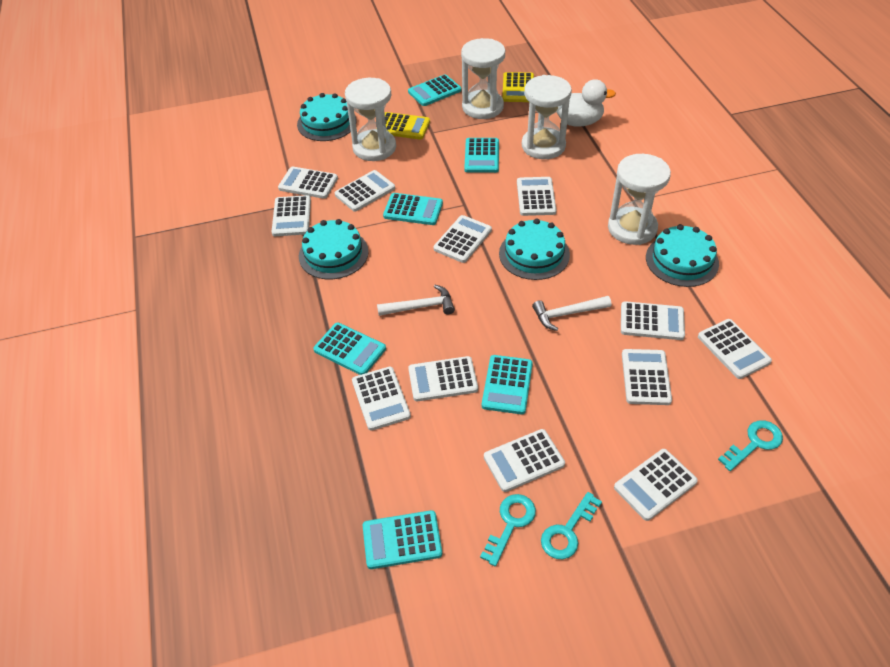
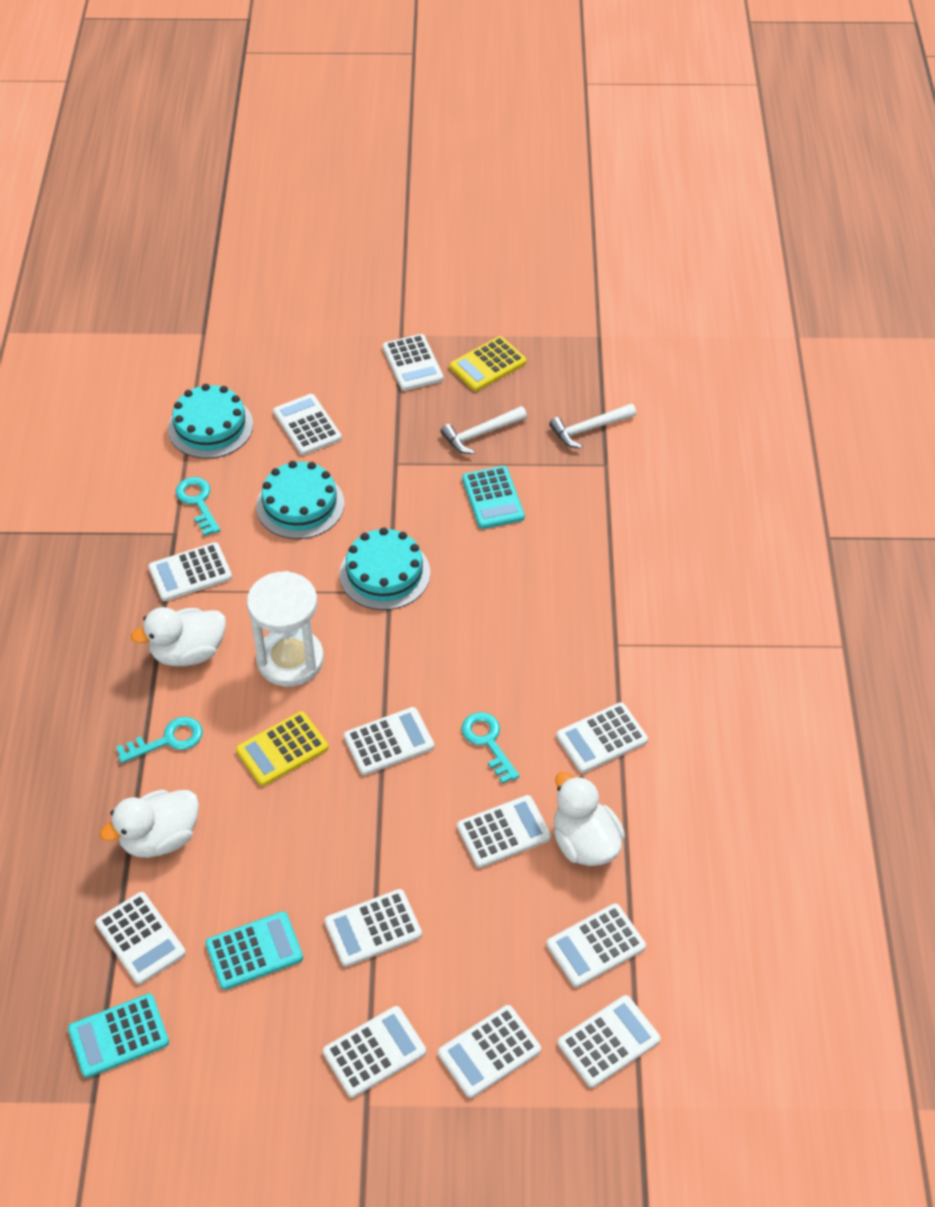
turquoise cake: [297,93,356,141] [299,219,369,279] [499,218,570,280] [646,224,719,287] = 4 -> [168,384,253,459] [256,461,344,539] [339,527,430,610] = 3
turquoise calculator: [313,323,386,375] [362,510,442,569] [383,193,443,225] [408,74,461,106] [464,138,499,173] [482,355,533,414] = 6 -> [68,993,169,1078] [205,911,303,990] [462,466,525,529] = 3
white duck: [557,79,616,127] = 1 -> [100,790,199,858] [131,607,226,666] [554,772,625,866] = 3
white hourglass: [345,78,396,161] [461,38,505,119] [522,75,572,159] [608,154,671,245] = 4 -> [247,571,324,687] = 1

